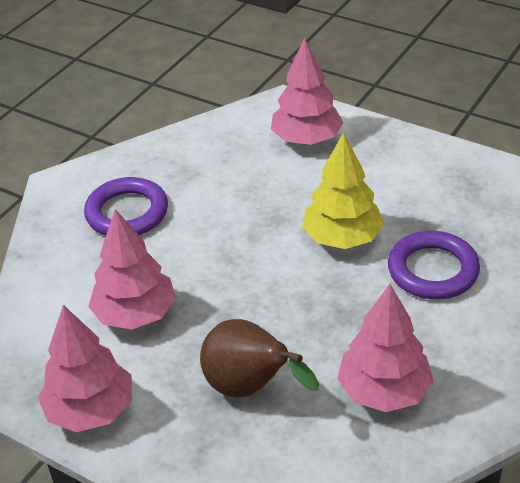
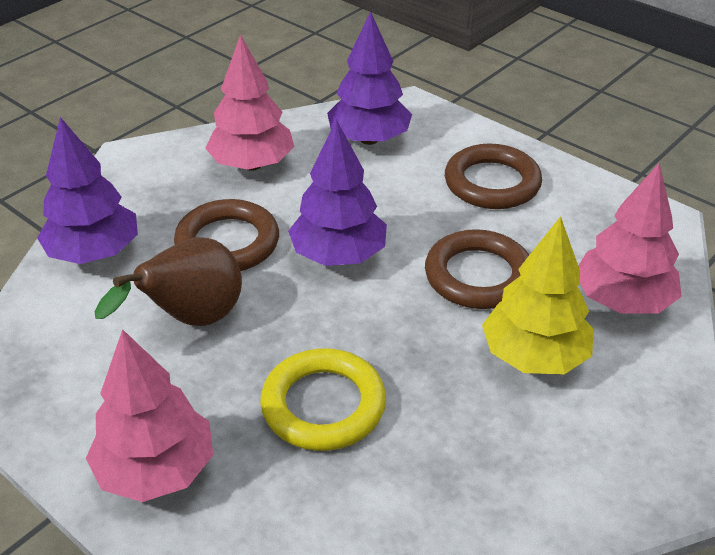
brown ring: none = 0 -> [174,199,279,271] [425,229,529,309] [445,144,542,209] = 3
pink tree: [38,305,132,432] [88,209,176,330] [271,38,343,145] [337,284,434,412] = 4 -> [86,329,213,502] [205,35,294,171] [578,163,682,314] = 3
purple ring: [84,177,168,235] [388,231,480,299] = 2 -> none = 0
purple tree: none = 0 -> [37,117,138,264] [288,119,387,266] [327,11,412,145] = 3
yellow ring: none = 0 -> [260,348,386,451] = 1

